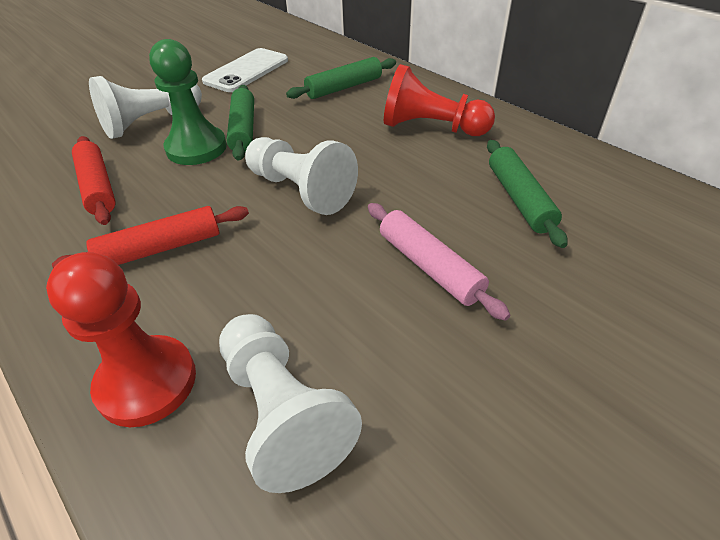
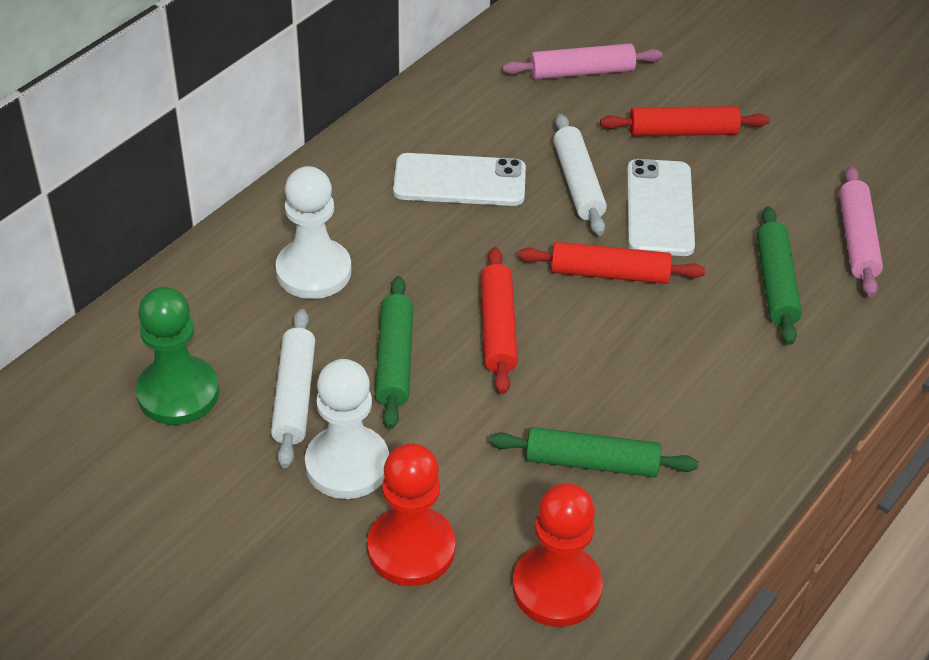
pink rolling pin: [368,203,510,321] = 1 -> [502,43,663,80] [839,166,883,297] = 2
red rolling pin: [52,206,249,268] [72,136,116,225] = 2 -> [481,247,518,394] [518,242,705,284] [600,106,769,136] = 3
white pawn: [89,76,202,139] [219,314,362,493] [245,137,358,215] = 3 -> [275,166,352,299] [305,359,389,499] = 2
white phone: [202,48,288,92] = 1 -> [393,153,526,206] [627,159,695,256] = 2
white rolling pin: none = 0 -> [271,309,315,468] [553,114,607,236] = 2

